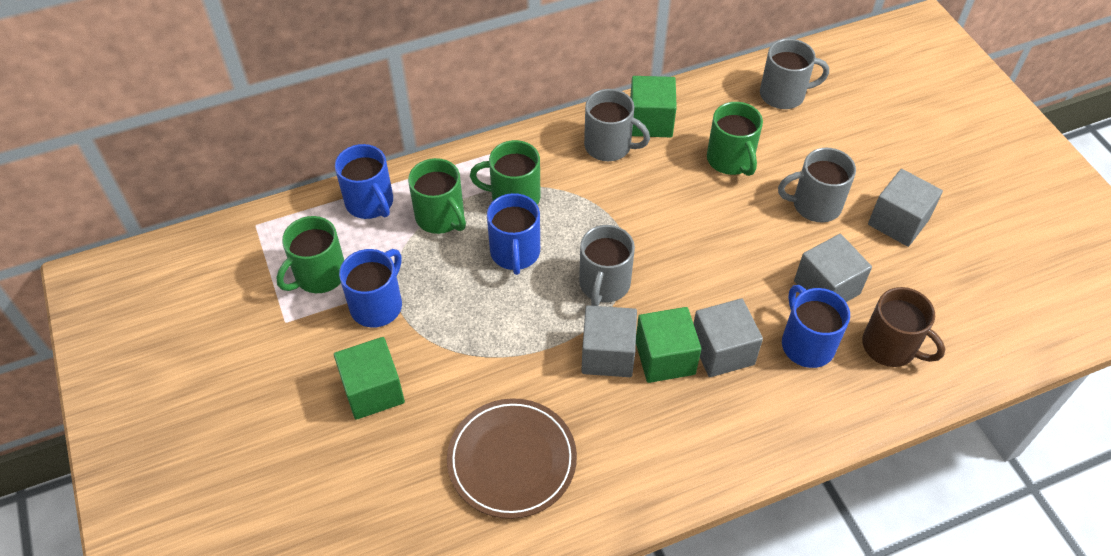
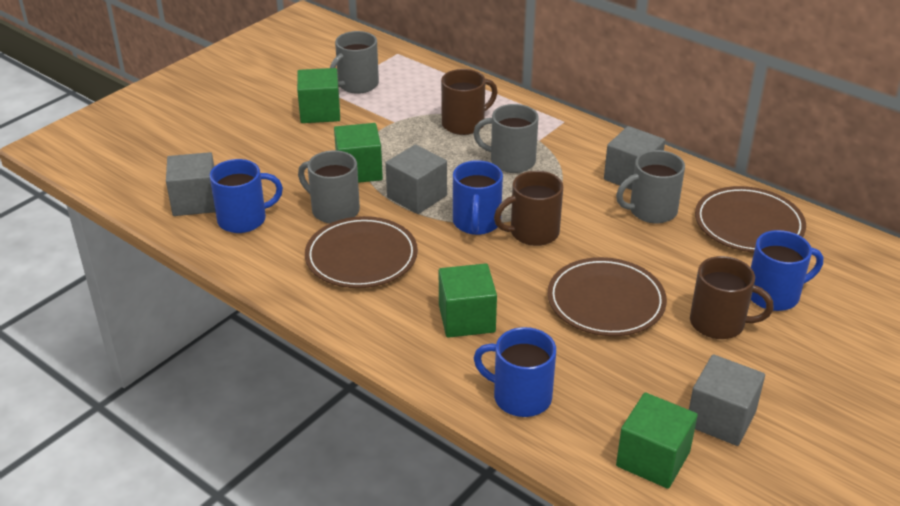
brown mug: [862,287,945,367] = 1 -> [441,69,497,135] [494,171,563,246] [690,256,774,339] = 3
brown plate: [447,398,577,519] = 1 -> [305,216,418,288] [548,257,667,336] [695,186,806,253] = 3
green cube: [334,337,405,420] [630,76,677,137] [636,307,701,383] = 3 -> [297,68,340,123] [334,123,383,183] [439,263,497,338] [616,392,698,489] = 4
green mug: [276,216,344,293] [408,158,466,234] [470,140,541,205] [707,102,763,176] = 4 -> none = 0

